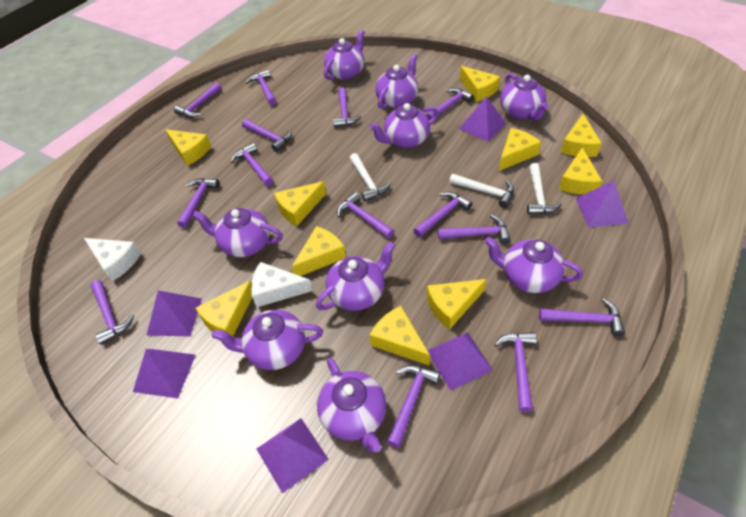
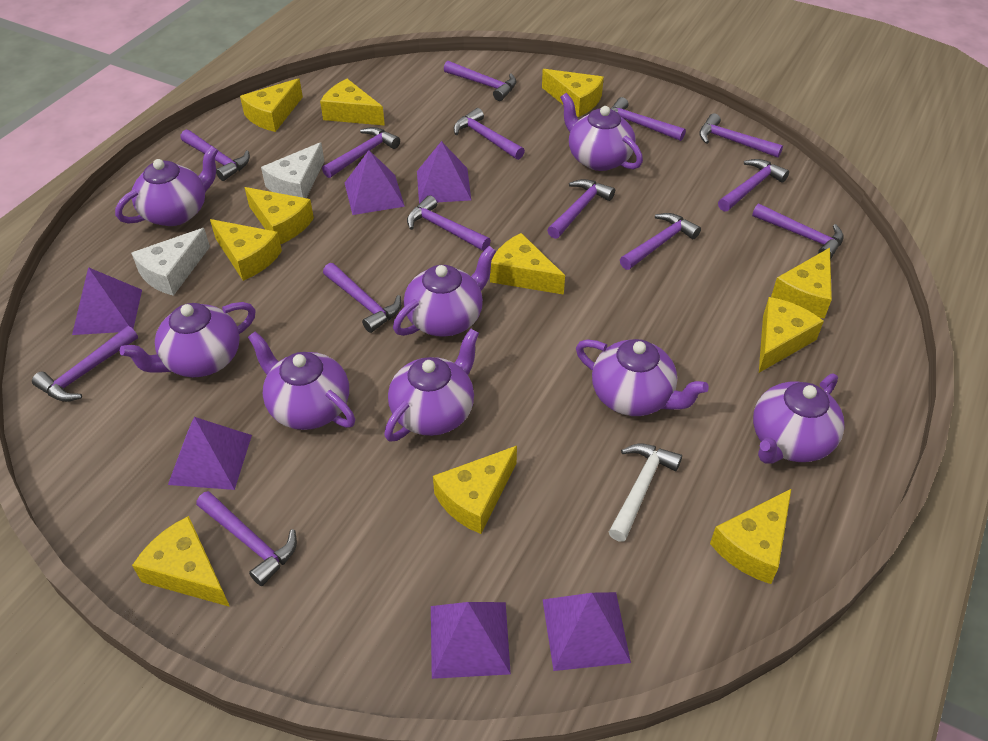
purple teapot: [192,208,283,257] [212,310,323,370] [316,241,395,311] [317,358,386,452] [324,30,365,80] [369,103,439,148] [375,54,418,109] [484,237,583,293] [500,73,549,120] = 9 -> [115,146,219,226] [120,302,256,378] [248,331,355,430] [384,329,479,442] [393,246,496,337] [560,93,643,171] [576,339,709,416] [753,374,845,464] = 8
white hammer: [349,153,390,201] [449,174,514,208] [527,163,562,214] = 3 -> [609,444,682,542] = 1
yellow cheese: [166,129,211,166] [196,281,252,336] [274,181,326,226] [292,226,346,276] [369,306,430,366] [427,279,487,330] [460,66,500,102] [499,128,541,171] [559,148,602,195] [561,114,602,157] = 10 -> [132,516,230,607] [210,219,282,281] [240,78,303,132] [244,187,314,244] [320,79,385,126] [433,446,517,534] [490,233,565,295] [542,69,604,117] [710,488,792,584] [759,297,824,373] [771,248,832,319] = 11

